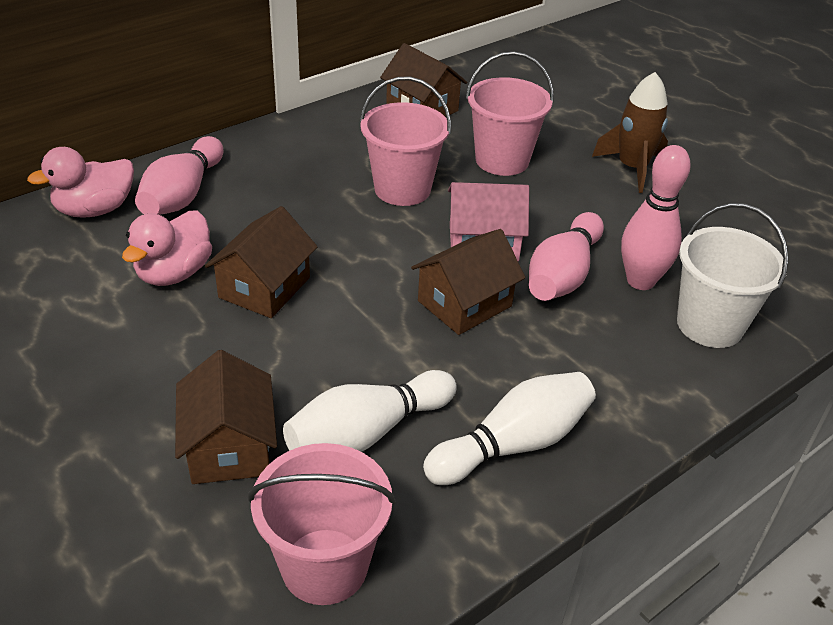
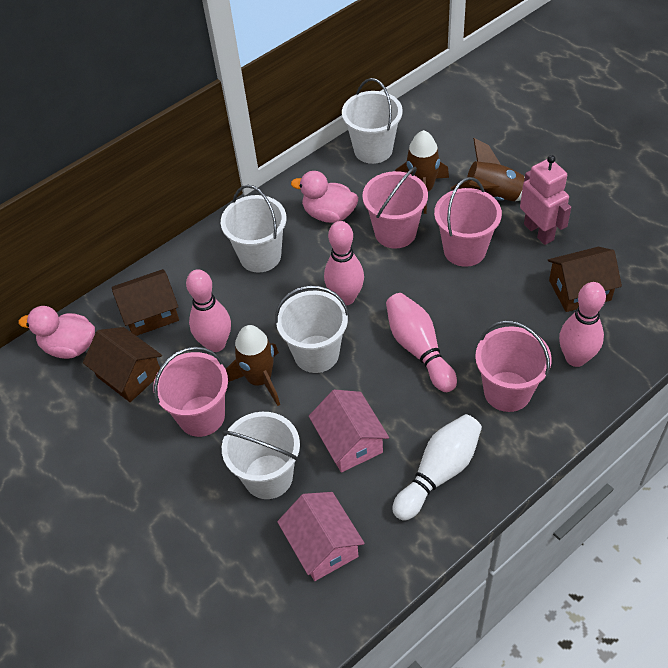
brown house: [175,350,277,484] [205,206,318,318] [380,43,467,117] [411,229,525,335] = 4 -> [83,327,162,402] [112,269,179,336] [548,247,622,312] = 3
brown rocket: [592,72,668,193] = 1 -> [226,325,280,406] [395,130,449,214] [451,138,525,201] = 3
pink bowling pin: [135,136,223,215] [529,212,604,301] [621,145,691,290] = 3 -> [186,269,231,352] [324,221,364,306] [386,293,457,392] [559,282,606,367] = 4
pink bucket: [248,443,395,605] [360,77,451,206] [466,51,554,176] = 3 -> [153,347,228,437] [362,167,428,249] [434,177,502,267] [475,320,552,412] = 4
pink house: [448,182,529,261] = 1 -> [277,492,365,581] [309,390,389,472] = 2
pink robot: none = 0 -> [520,155,571,245] = 1
white bowling pin: [283,370,457,452] [423,372,596,485] = 2 -> [392,414,482,521] = 1
white bucket: [677,203,789,348] = 1 -> [221,185,286,273] [222,412,300,499] [275,285,349,373] [342,78,403,164] = 4

